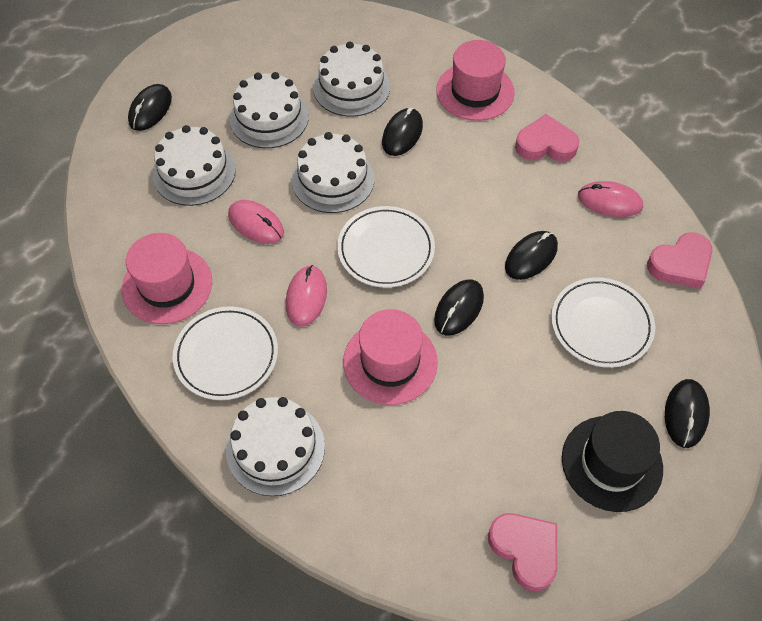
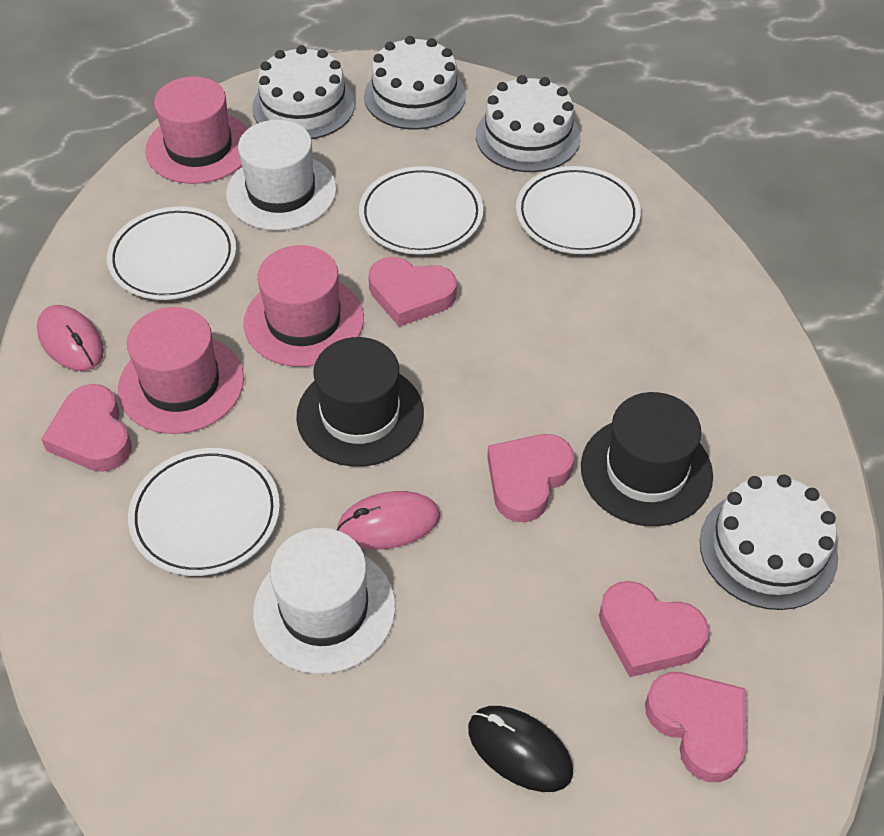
black hat: [562,411,663,512] = 1 -> [296,337,424,467] [581,392,713,526] = 2
black mouse: [128,84,172,131] [382,108,423,156] [434,279,484,336] [505,231,558,280] [665,379,710,448] = 5 -> [468,706,573,792] = 1
pink heart: [488,513,558,591] [515,114,579,162] [647,232,713,289] = 3 -> [41,384,132,472] [368,257,457,327] [487,434,574,522] [599,581,709,677] [645,672,746,782] = 5
pink mouse: [228,200,284,244] [286,265,327,327] [578,181,643,217] = 3 -> [37,305,104,371] [337,491,440,549] = 2
white cake: [153,125,236,206] [226,397,325,496] [229,72,309,148] [292,132,374,213] [313,42,390,117] = 5 -> [252,45,355,139] [364,36,466,130] [476,75,581,172] [700,474,838,610] = 4
white hat: none = 0 -> [226,120,337,231] [253,528,396,674] = 2
white plate: [173,306,278,400] [337,206,435,288] [551,277,655,368] = 3 -> [107,206,236,300] [128,448,280,576] [359,166,483,255] [516,166,641,254] = 4

